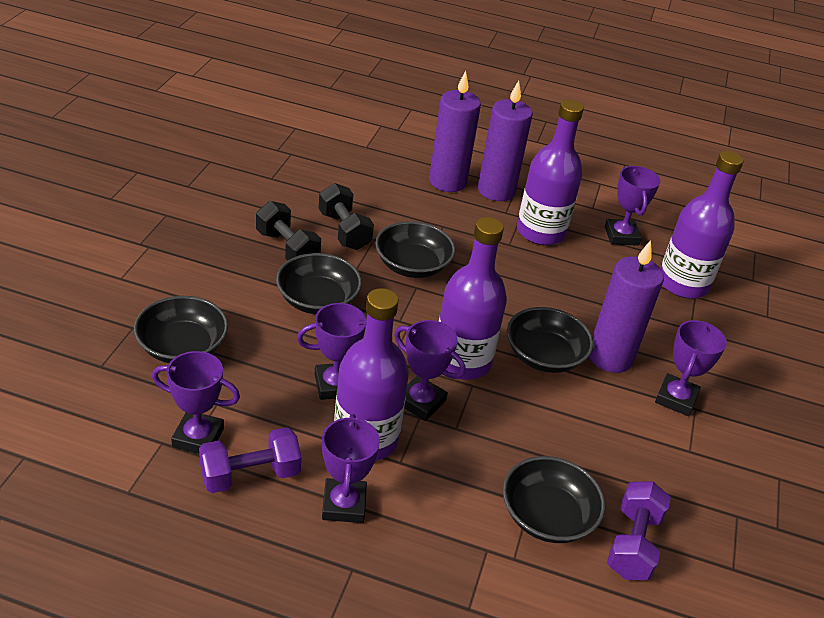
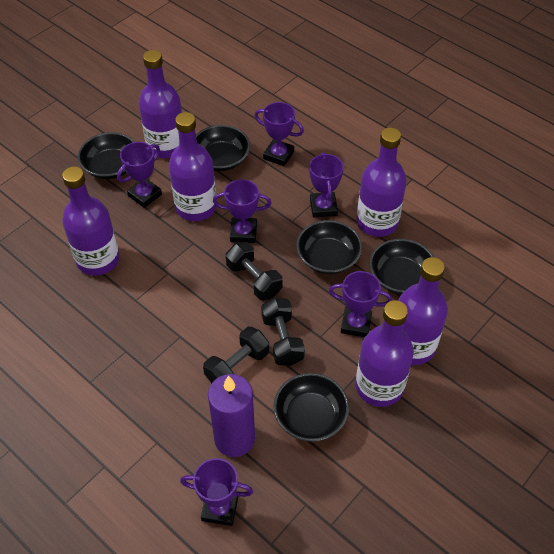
black dumbbell: [256,201,321,261] [319,183,374,250] = 2 -> [203,327,269,383] [226,242,282,300] [261,298,305,366] = 3
purple bottle: [334,288,409,461] [439,217,507,380] [517,100,584,245] [661,151,744,299] = 4 -> [62,166,120,276] [139,50,182,158] [169,112,217,221] [356,300,414,407] [357,127,407,237] [398,257,448,365] = 6
purple candle: [429,71,481,192] [478,81,533,201] [589,240,664,373] = 3 -> [208,374,255,457] = 1
purple dumbbell: [199,427,302,493] [607,481,671,580] = 2 -> none = 0

